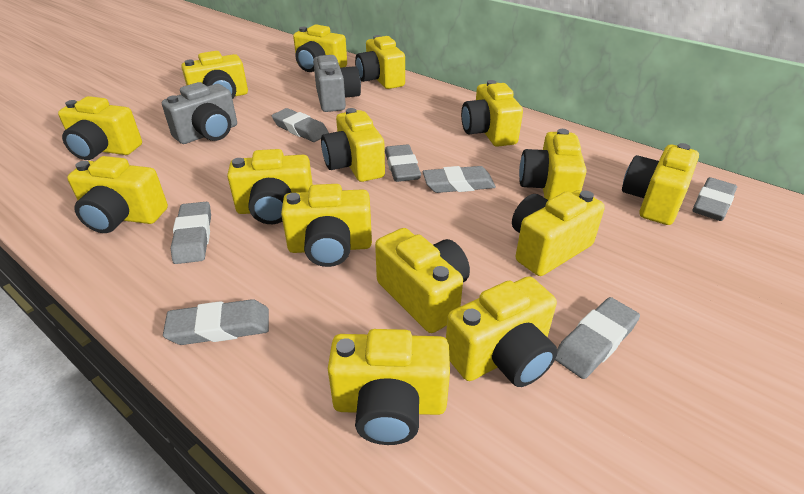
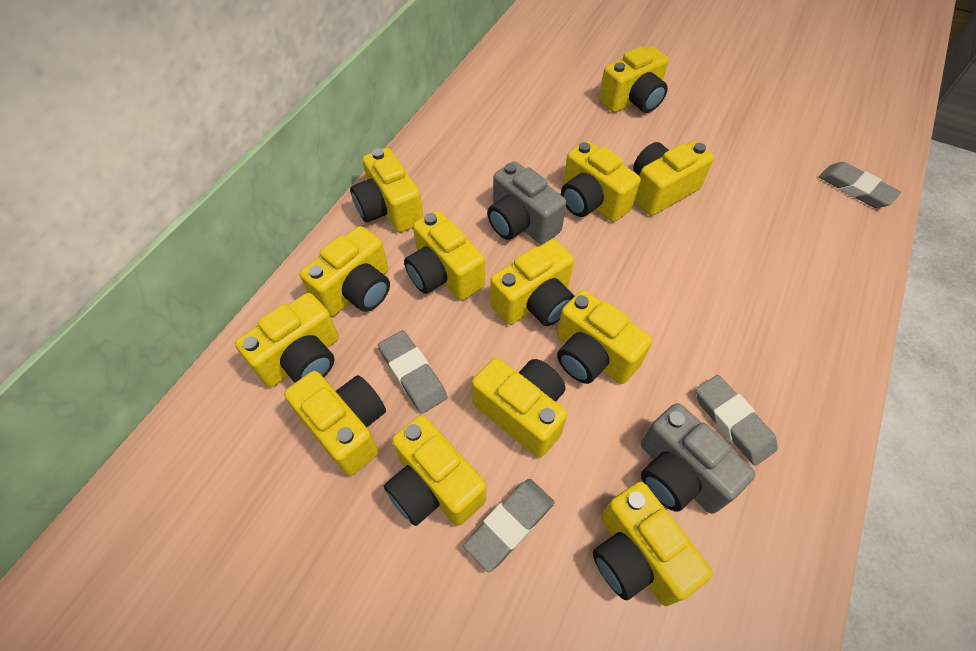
grey eraser: [163,299,269,345] [171,201,211,264] [272,108,329,142] [385,144,421,182] [422,166,496,193] [555,297,640,379] [692,177,737,221] = 7 -> [378,330,447,414] [463,479,555,572] [696,375,778,466] [819,162,901,208] = 4
yellow camera: [58,96,142,160] [67,156,168,233] [181,51,248,99] [227,149,313,224] [281,184,372,267] [293,24,347,72] [321,108,385,182] [328,329,450,445] [355,35,405,89] [375,228,470,333] [446,276,558,387] [461,80,523,147] [512,190,605,276] [519,129,587,200] [622,143,699,225] = 15 -> [235,293,339,387] [284,371,386,476] [300,226,390,316] [350,148,423,233] [384,415,486,526] [404,211,485,301] [472,358,567,458] [490,239,574,326] [557,290,652,384] [561,141,641,222] [593,482,713,606] [599,46,669,113] [633,141,714,216] = 13

